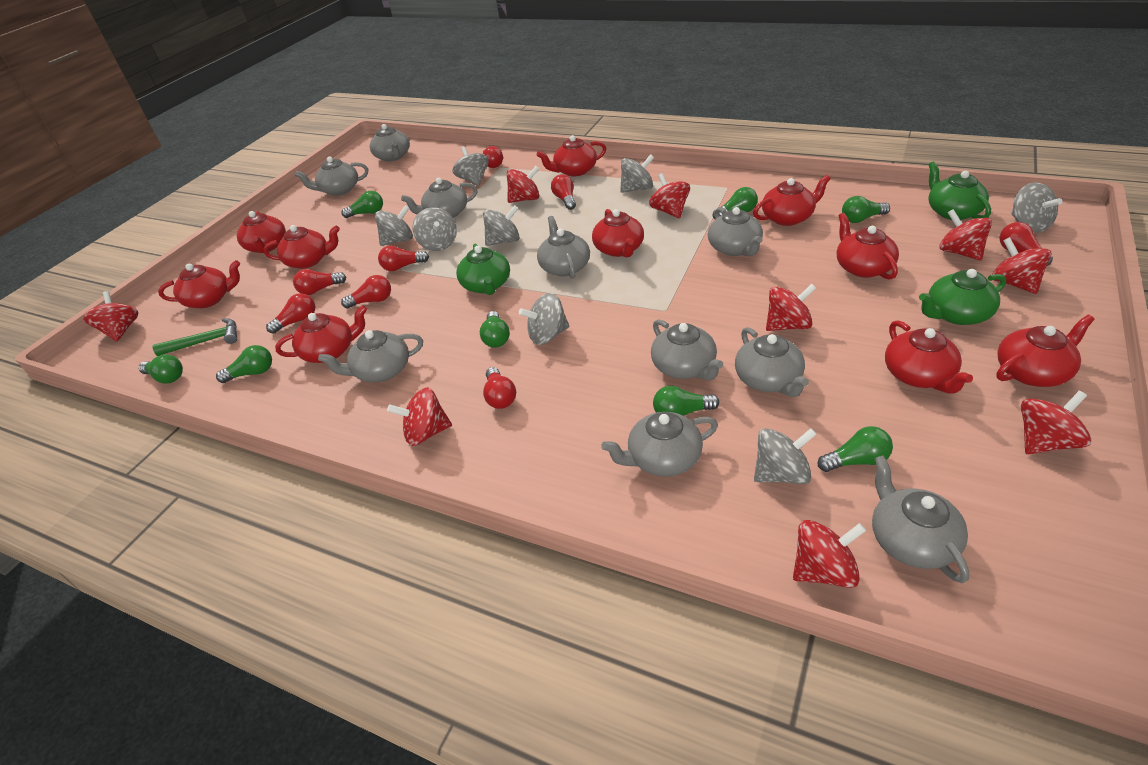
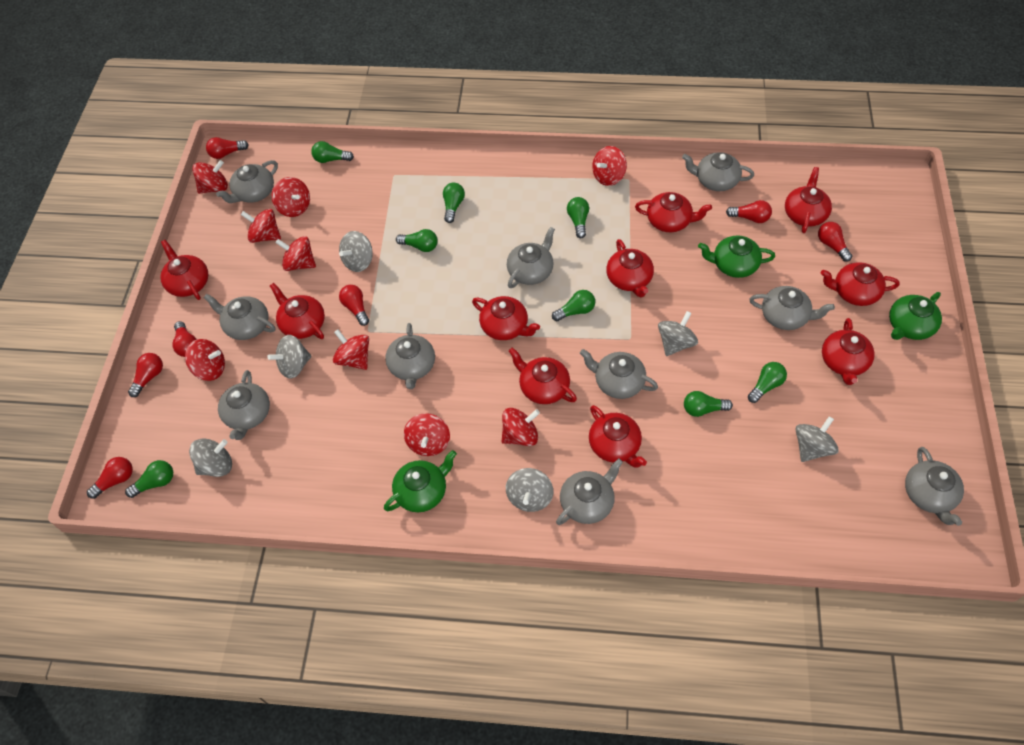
green hammer: [152,318,237,356] = 1 -> none = 0
grey spinning top: [375,205,413,246] [412,207,457,251] [452,146,489,186] [483,205,520,246] [519,293,569,345] [620,154,654,193] [754,428,817,484] [1011,182,1062,233] = 8 -> [189,439,232,477] [267,335,312,379] [339,231,373,272] [506,468,553,512] [658,311,698,356] [795,416,839,462] = 6
red light bulb: [266,293,315,334] [293,269,346,295] [341,275,391,308] [378,246,429,271] [483,146,503,168] [483,367,516,409] [551,174,576,210] [1000,222,1053,266] = 8 -> [87,457,133,499] [128,353,163,397] [172,321,197,357] [206,137,249,159] [339,285,369,326] [726,200,772,223] [818,222,852,262] = 7

